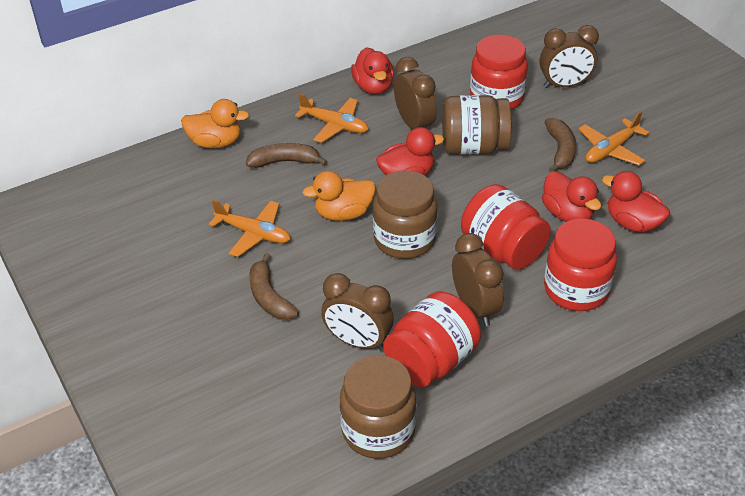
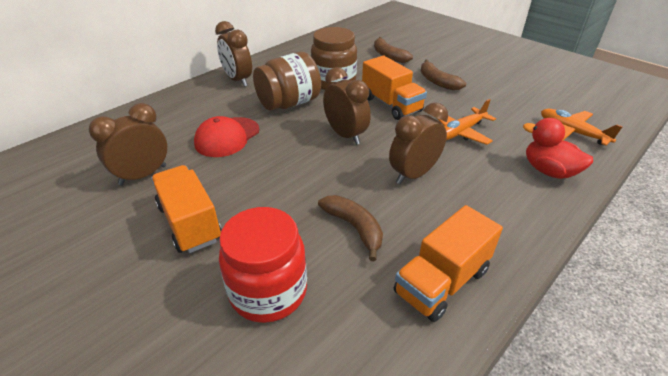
brown jar: [340,355,417,459] [373,170,438,259] [442,95,511,155] = 3 -> [253,52,321,110] [311,27,357,90] = 2
orange duck: [181,99,249,148] [303,171,376,221] = 2 -> none = 0
orange plane: [209,200,290,257] [295,93,369,143] [579,111,649,165] = 3 -> [437,99,496,145] [541,109,622,146] = 2
orange truck: none = 0 -> [151,165,222,253] [362,56,427,120] [394,205,503,322] = 3
red cap: none = 0 -> [194,116,259,157] = 1
red duck: [351,47,394,94] [376,127,444,176] [542,171,601,222] [602,171,670,233] = 4 -> [523,118,593,179] = 1
red jar: [383,291,481,387] [461,184,551,270] [470,35,528,110] [544,219,617,311] = 4 -> [219,207,307,323] = 1

